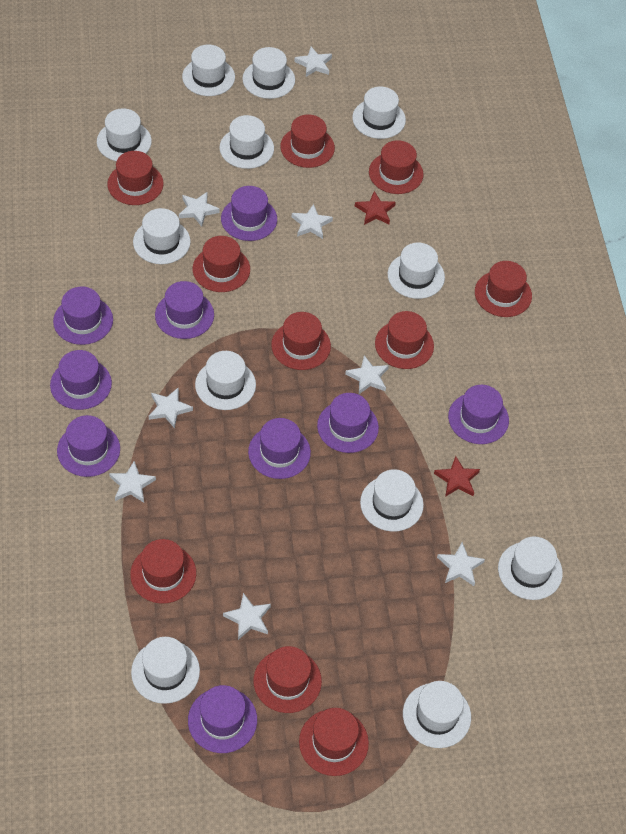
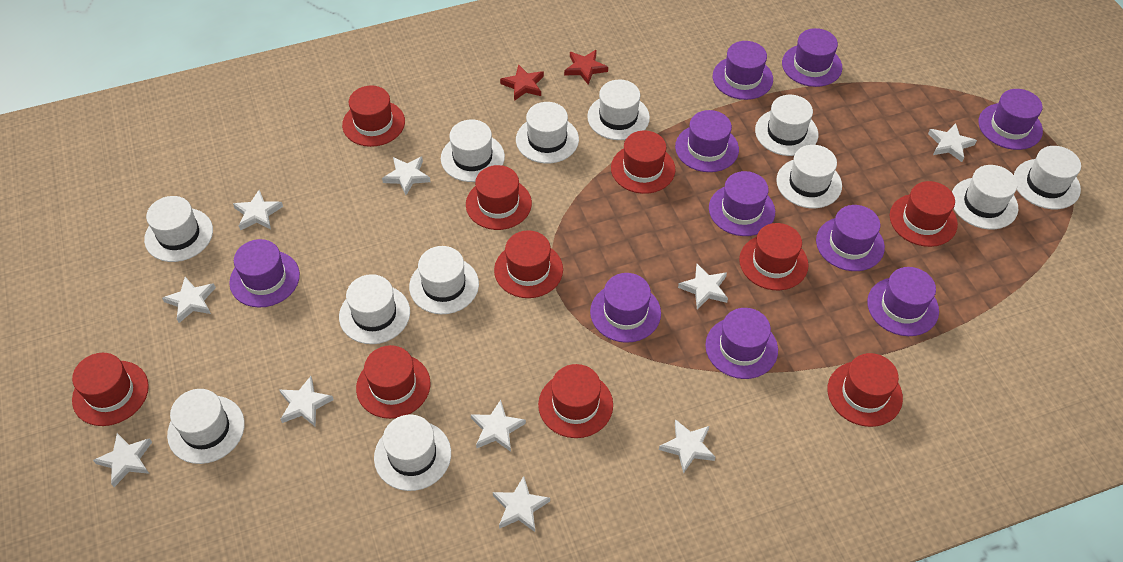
purple hat: [50,350,112,410] [53,287,113,345] [57,415,120,477] [155,281,214,339] [188,685,257,753] [221,186,277,241] [248,418,311,479] [317,393,379,453] [448,385,509,444] = 9 -> [229,239,300,308] [590,273,661,343] [675,110,739,172] [705,308,778,379] [709,171,775,236] [713,41,773,100] [782,28,842,87] [816,205,885,271] [867,267,939,336] [978,89,1043,150] = 10
white star: [109,461,156,503] [149,387,193,429] [179,192,220,227] [223,593,271,640] [292,204,333,239] [294,47,332,77] [345,355,389,394] [437,542,485,586] = 8 -> [93,433,152,487] [162,277,216,323] [233,190,283,230] [279,376,334,427] [382,157,431,195] [470,400,526,452] [493,476,550,532] [659,419,715,474] [678,264,728,309] [928,123,977,162] = 10

